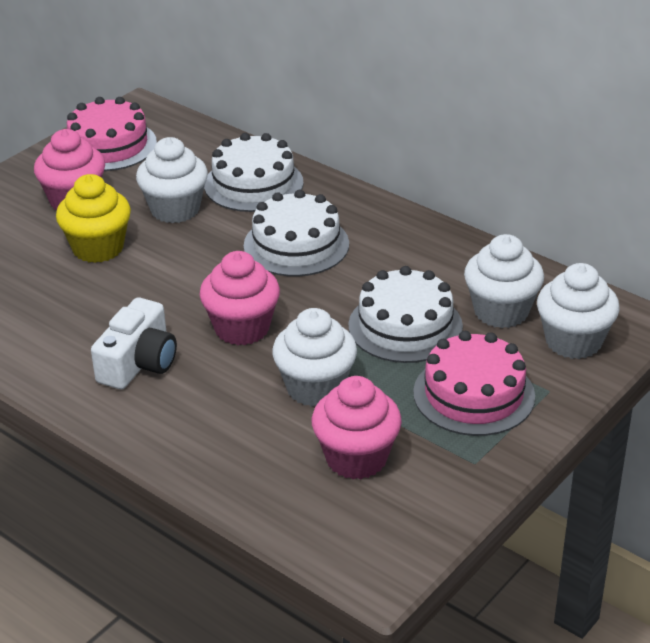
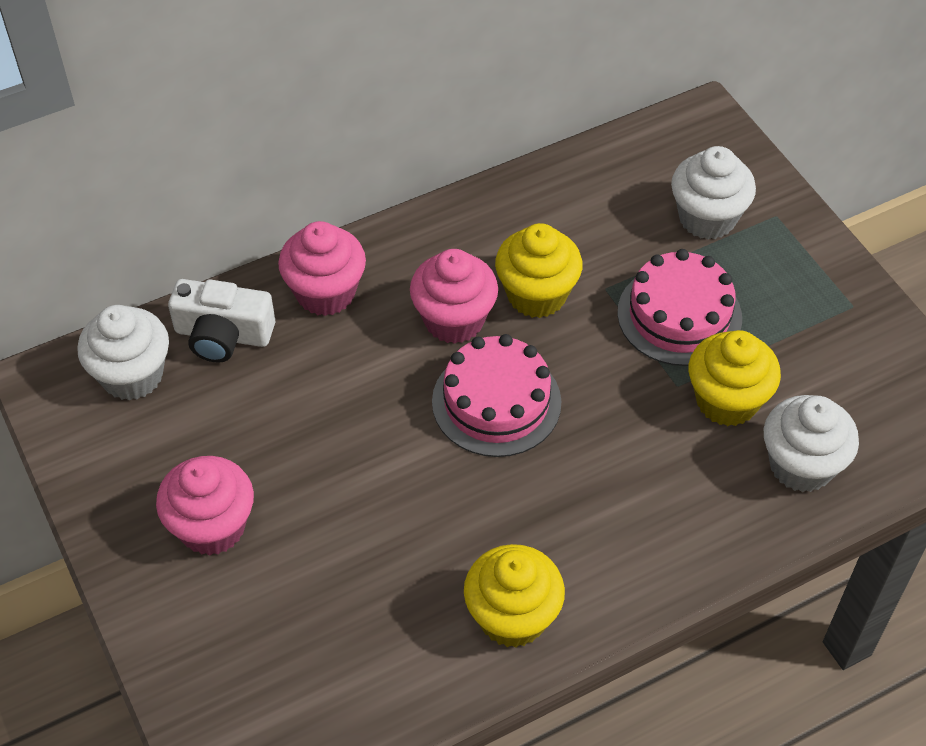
white cake: [204,133,304,212] [244,190,349,277] [348,266,463,363] = 3 -> none = 0
white cupcake: [136,137,208,223] [272,308,357,407] [464,234,544,328] [537,263,620,359] = 4 -> [77,305,169,401] [671,146,756,239] [764,395,859,492] = 3
yellow cupcake: [56,174,131,263] = 1 -> [464,544,565,648] [495,223,582,318] [689,330,781,426] = 3

